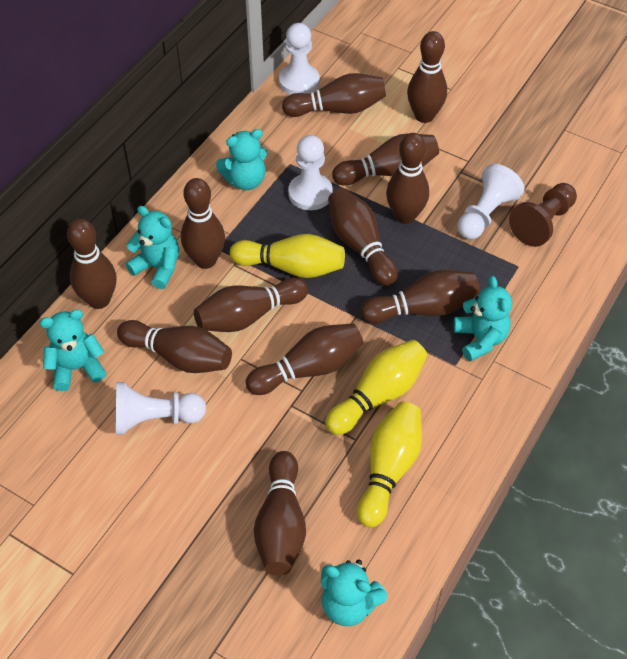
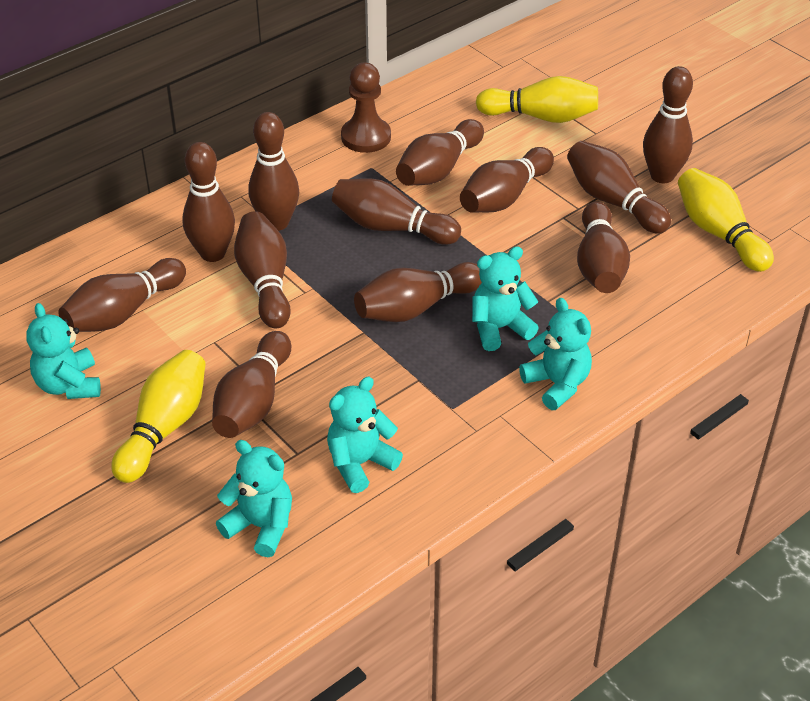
white pawn: [116,382,206,435] [279,23,320,95] [288,135,333,210] [457,164,525,240] = 4 -> none = 0

